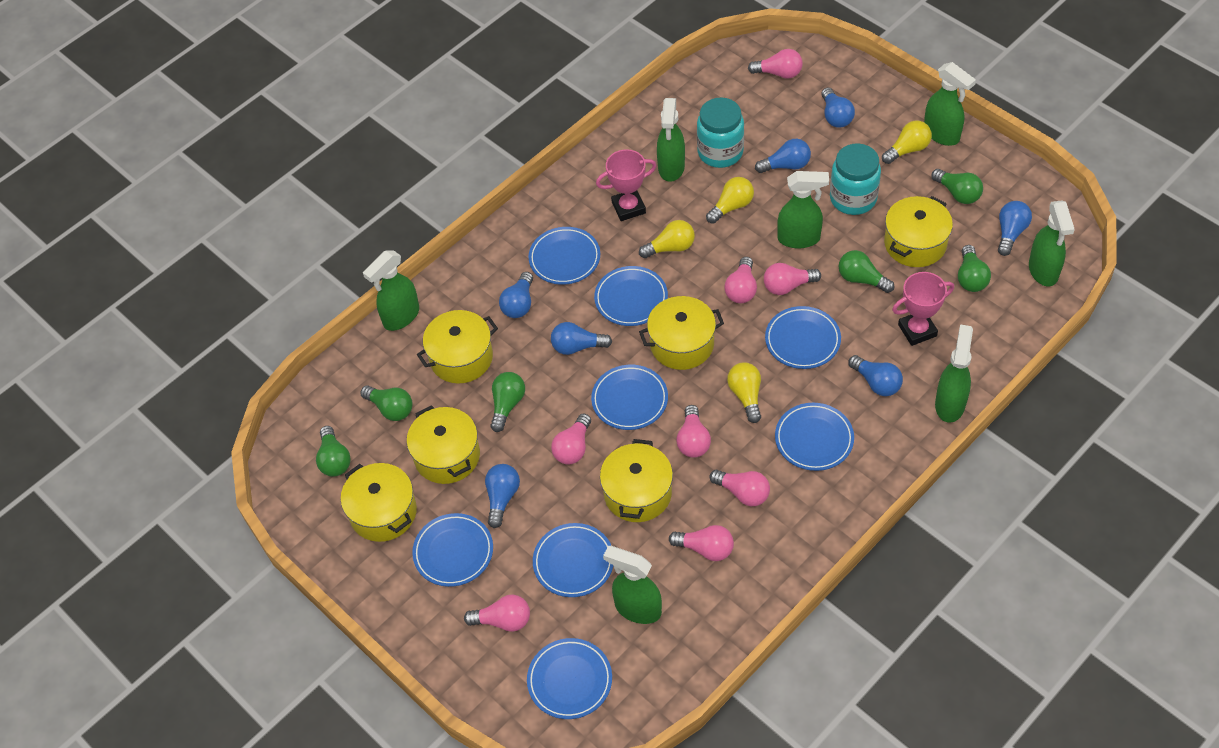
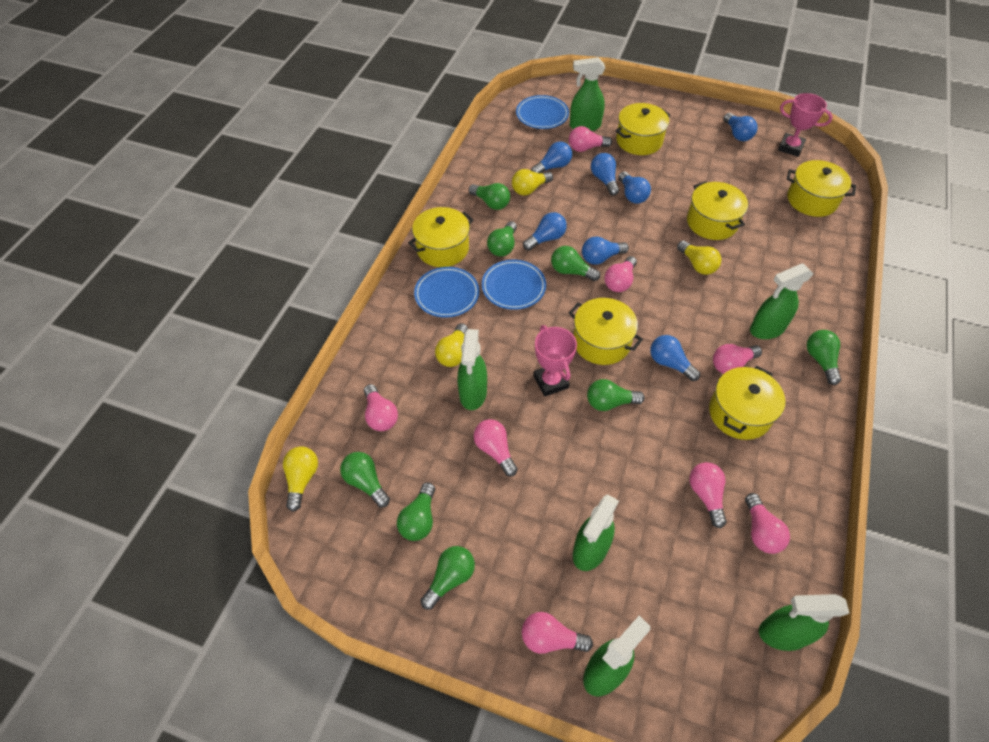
blue plate: [412,513,493,587] [527,638,612,719] [529,227,600,285] [533,523,614,597] [591,365,668,430] [594,266,668,326] [765,306,841,369] [775,403,854,471] = 8 -> [414,267,479,318] [482,260,546,310] [516,95,569,129] = 3
green light bulb: [316,426,351,477] [360,385,413,421] [490,372,525,432] [838,250,894,293] [932,169,983,204] [958,245,991,292] = 6 -> [340,452,390,507] [397,482,435,541] [420,546,475,610] [469,183,510,210] [487,221,517,257] [551,246,600,281] [587,379,645,411] [807,330,841,385] = 8
green spray bottle: [363,250,419,331] [603,546,662,624] [657,98,685,182] [777,171,829,248] [924,62,976,146] [935,324,973,423] [1029,200,1075,286] = 7 -> [457,329,487,410] [570,57,605,131] [573,495,619,571] [583,616,650,696] [750,263,813,339] [759,594,850,651] = 6
turquoise jar: [697,97,744,168] [830,144,881,215] = 2 -> none = 0

